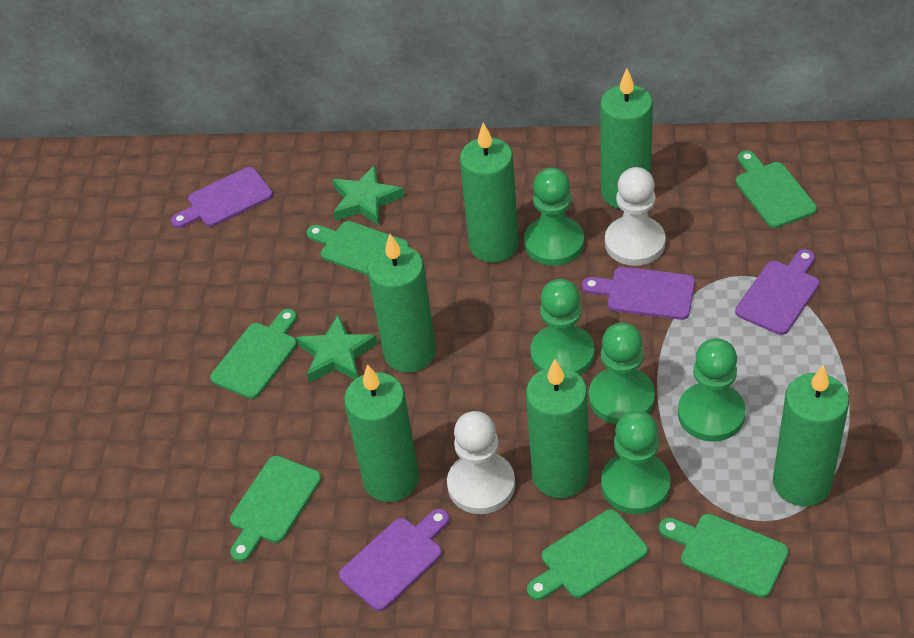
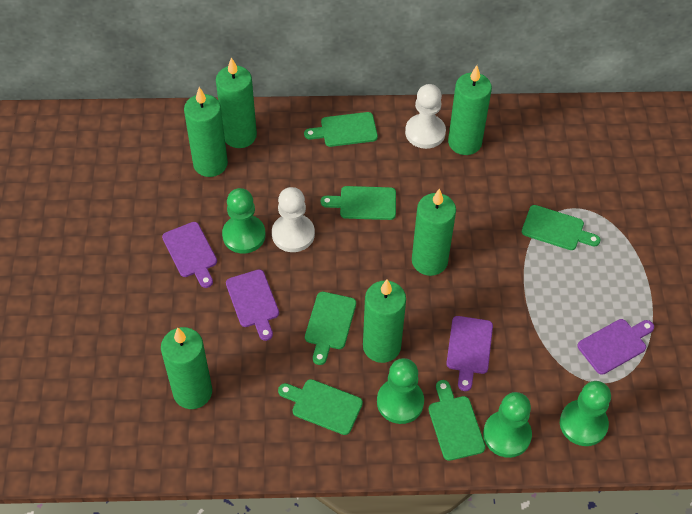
green pawn: [524,168,584,266] [531,279,595,375] [589,323,655,424] [601,410,670,514] [678,338,746,442] = 5 -> [222,188,266,253] [377,358,424,424] [483,392,532,458] [560,381,611,446] = 4
green star: [296,314,378,383] [333,165,404,226] = 2 -> none = 0

